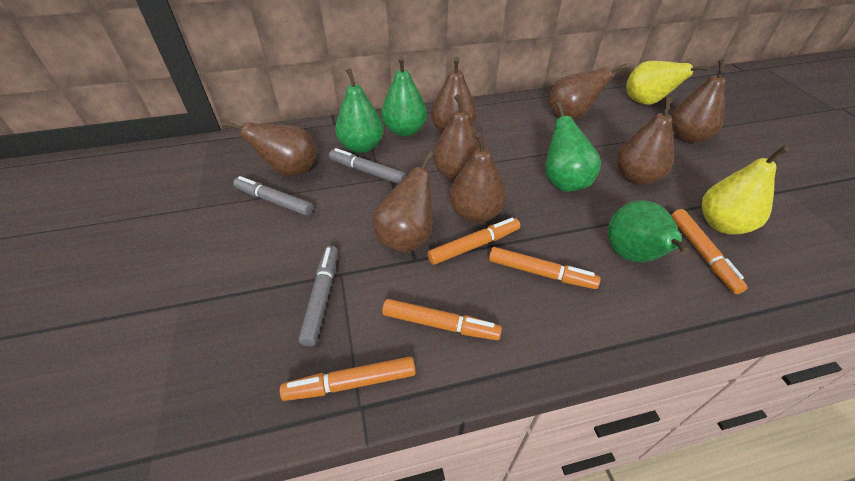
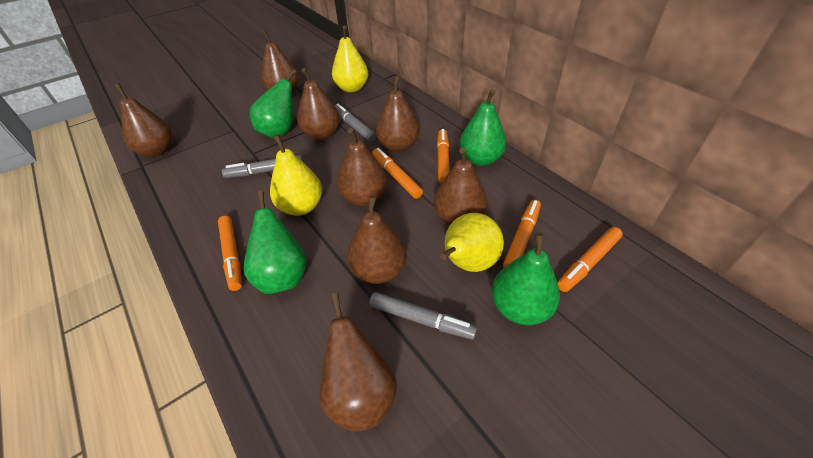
yellow pear: [626,61,709,105] [702,145,789,235] = 2 -> [270,134,322,216] [332,25,368,92] [440,213,504,272] = 3

